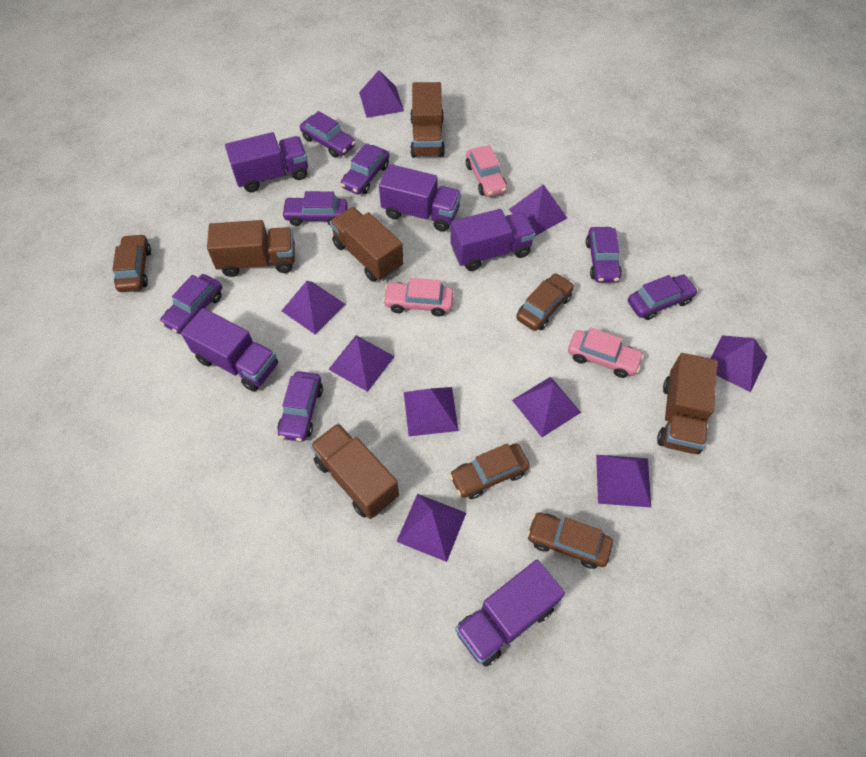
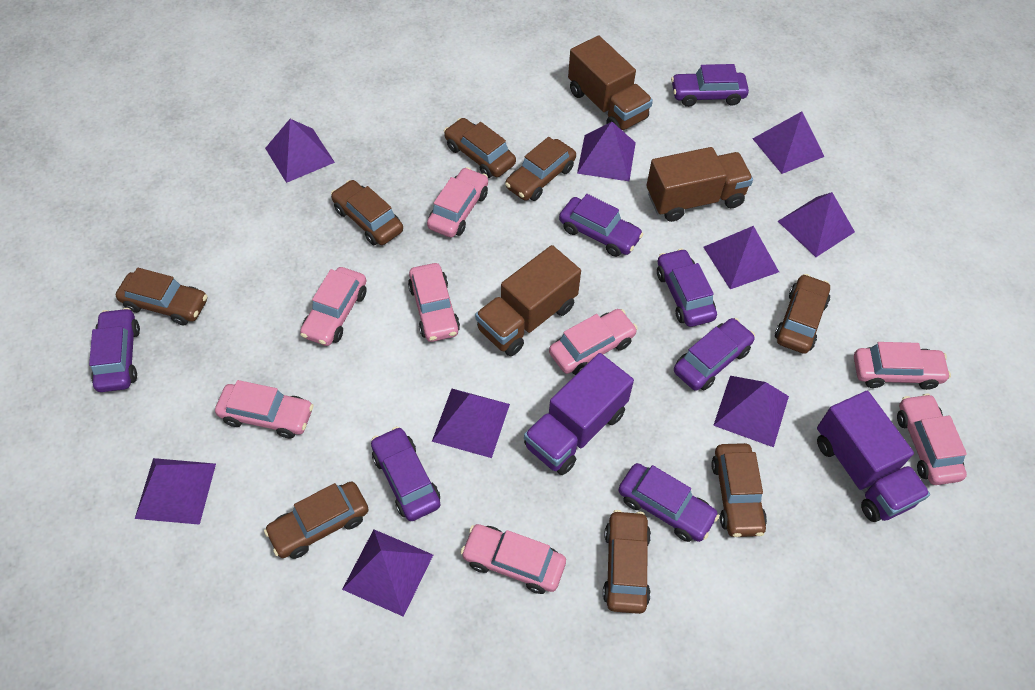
brown car: [112,234,151,292] [449,443,530,499] [516,273,574,331] [527,512,613,569] = 4 -> [116,268,207,325] [264,482,369,559] [331,180,403,245] [444,118,516,178] [505,137,576,201] [603,510,651,614] [711,443,767,537] [775,274,830,354] = 8
brown truck: [207,220,295,277] [310,423,399,519] [330,207,403,282] [410,82,445,158] [657,353,717,454] = 5 -> [475,245,581,356] [568,35,653,130] [646,147,753,222] = 3
pink car: [383,278,453,316] [466,145,507,197] [568,328,644,378] = 3 -> [215,380,314,439] [300,267,367,346] [408,263,460,342] [427,167,488,238] [460,524,566,594] [549,309,638,375] [854,342,951,390] [897,393,967,485] = 8
purple truck: [181,308,278,392] [225,132,308,192] [379,164,461,232] [450,209,535,271] [455,560,565,667] = 5 -> [524,353,634,475] [817,391,930,522] = 2

